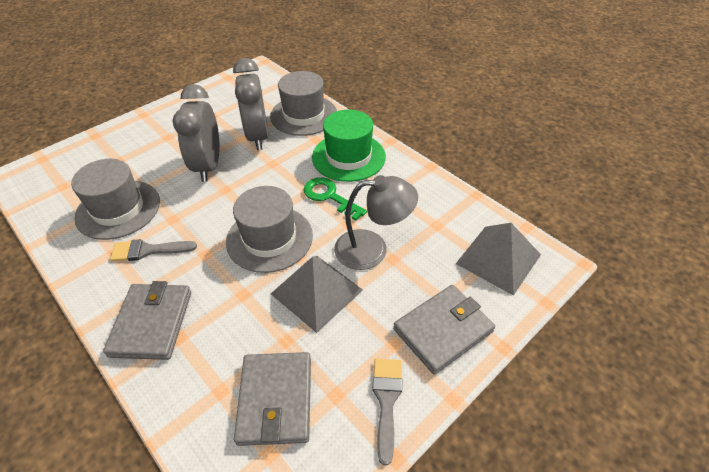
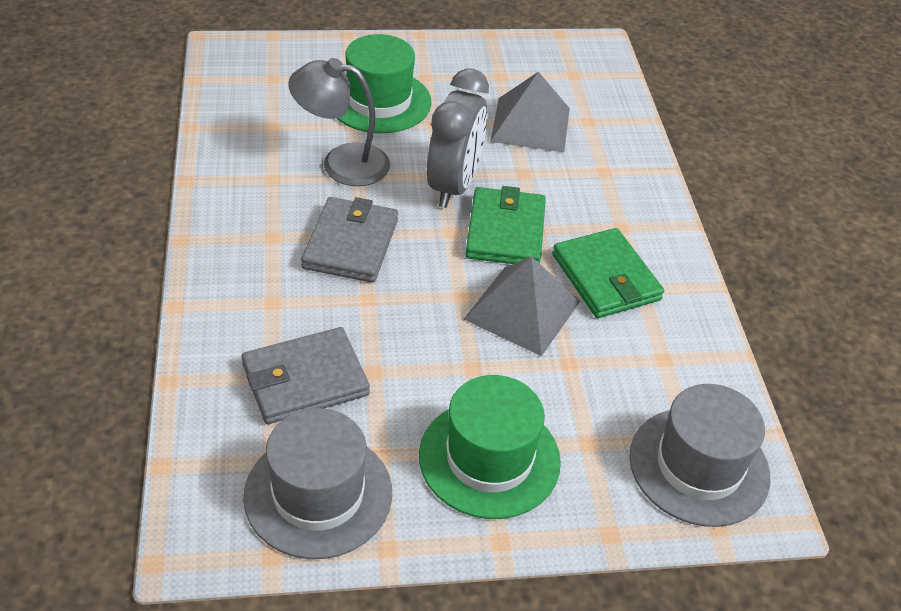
green hat: [312,109,386,182] = 1 -> [336,34,432,133] [419,375,561,519] = 2
green key: [303,177,367,221] = 1 -> none = 0
green wallet: none = 0 -> [465,186,546,264] [552,228,664,318] = 2
grey brush: [110,239,197,261] [372,359,402,466] = 2 -> none = 0
grey clock: [172,84,220,182] [233,58,269,150] = 2 -> [427,68,489,208] = 1
grey hat: [71,159,160,240] [226,186,313,273] [270,71,337,136] = 3 -> [243,408,392,559] [629,384,770,527] = 2
grey wallet: [103,281,191,360] [234,352,311,446] [393,285,495,375] = 3 -> [242,327,370,424] [301,197,398,283] = 2

